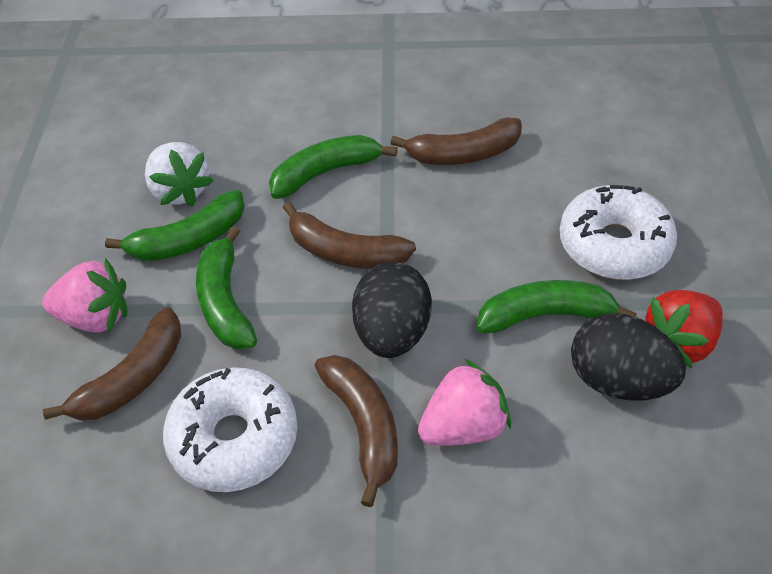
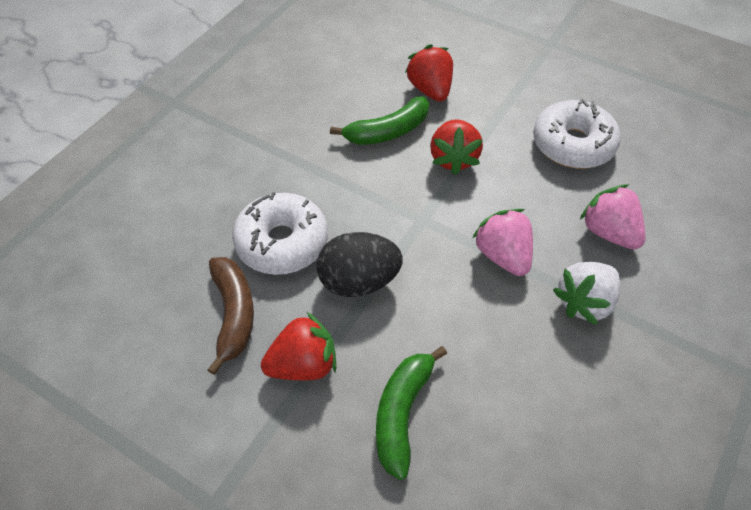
black egg: [352,262,432,358] [571,313,686,401] = 2 -> [317,232,403,297] = 1
brown banana: [43,307,181,421] [283,202,416,269] [315,355,398,507] [391,117,522,165] = 4 -> [208,257,254,375] = 1
green banana: [105,190,245,261] [196,226,257,349] [269,135,397,199] [477,280,636,333] = 4 -> [330,96,429,145] [376,346,447,480] = 2
red strawberry: [645,290,723,368] = 1 -> [261,312,336,380] [405,44,453,102] [430,119,483,175] = 3

